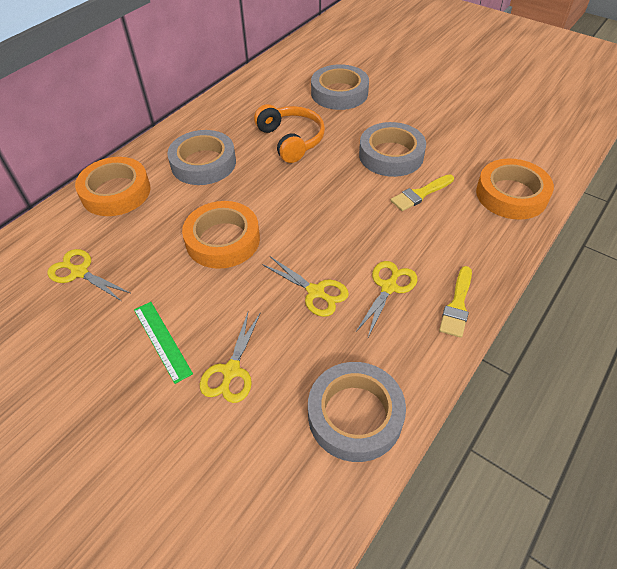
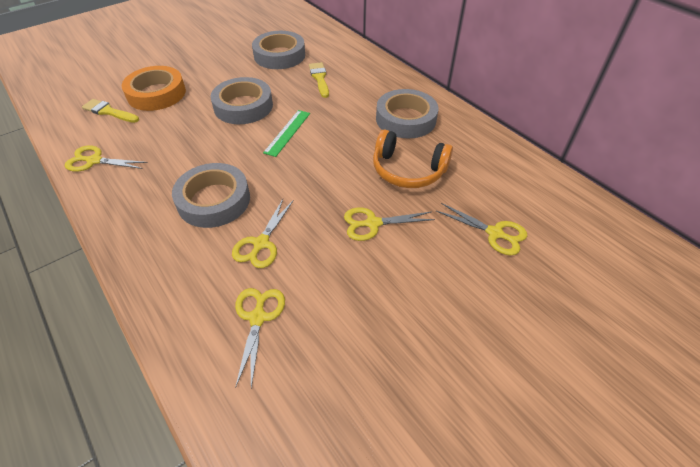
orange tape: [75,157,151,216] [182,201,260,269] [476,158,554,220] = 3 -> [122,66,186,111] = 1
yellow scissors: [48,249,130,301] [200,312,261,403] [262,256,349,317] [355,261,417,337] = 4 -> [65,146,148,172] [232,199,294,268] [235,288,285,388] [344,208,435,241] [436,203,527,255] = 5

